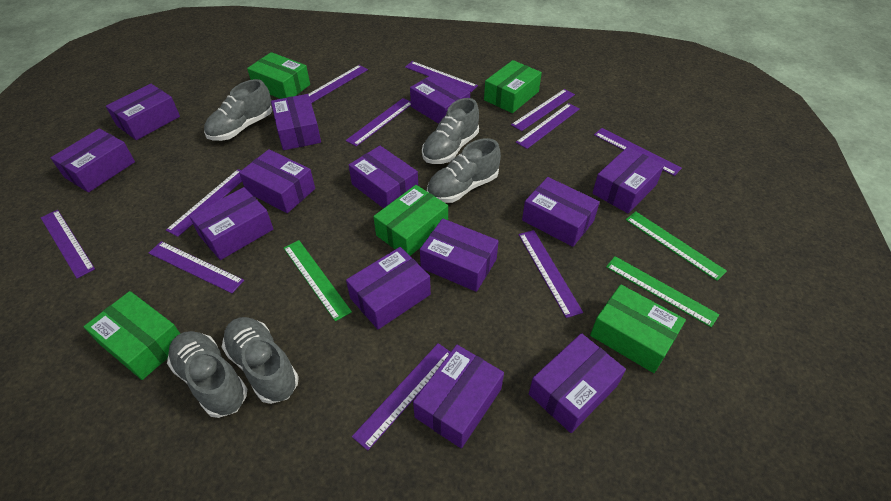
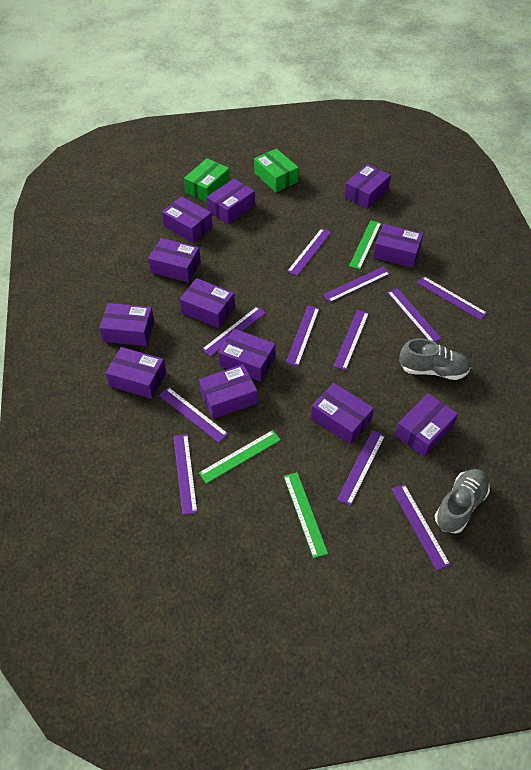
green box: [84,291,180,380] [247,52,310,99] [373,185,448,256] [484,60,542,113] [590,284,686,373] = 5 -> [184,158,230,202] [254,148,299,192] = 2
grey shoe: [167,331,247,418] [204,79,272,141] [222,317,299,404] [422,98,479,164] [427,138,501,203] = 5 -> [399,338,471,380] [435,469,490,534] = 2
purple box: [51,129,135,192] [106,84,180,140] [189,187,273,260] [239,149,315,213] [271,94,321,150] [346,247,431,329] [349,146,418,208] [410,73,470,124] [413,345,504,448] [420,219,499,292] [522,177,600,247] [529,333,626,433] [592,147,664,213] = 13 -> [99,303,154,346] [106,347,166,399] [148,238,201,283] [162,197,213,243] [180,278,235,328] [199,364,258,419] [207,179,255,225] [218,329,276,382] [311,383,374,444] [344,164,391,209] [373,224,423,268] [395,393,458,457] = 12

